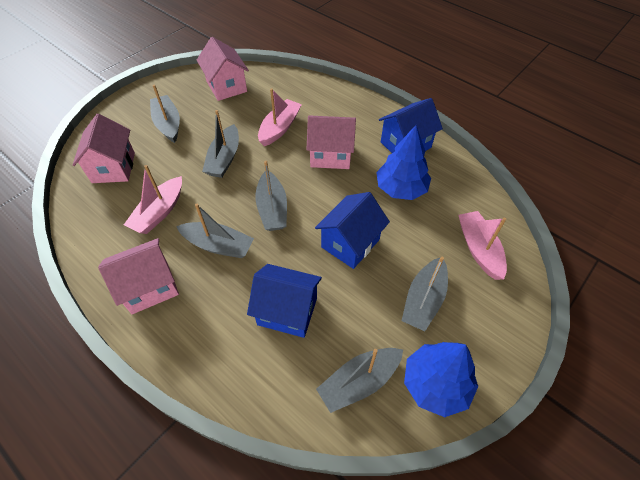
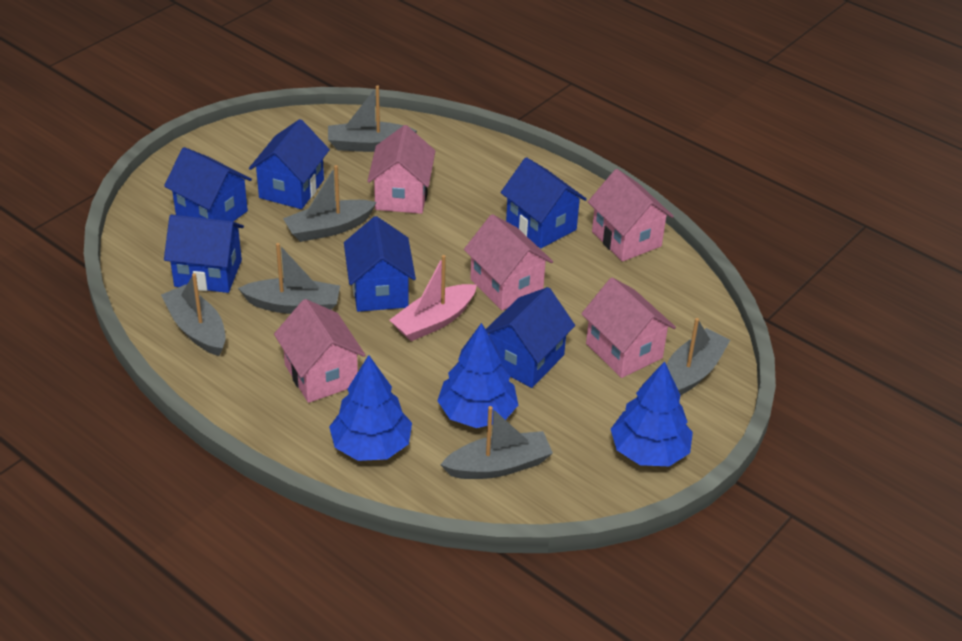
blue house: [247,264,322,338] [315,192,390,269] [379,98,443,153] = 3 -> [164,147,252,222] [164,214,244,293] [249,119,330,209] [344,216,416,312] [486,287,575,388] [501,157,587,248] = 6
blue tree: [376,125,431,200] [404,342,478,417] = 2 -> [329,355,412,461] [437,323,518,428] [611,361,693,466] = 3
pink boat: [124,165,182,234] [258,88,302,146] [458,211,507,280] = 3 -> [389,255,477,341] = 1
pink house: [73,114,135,183] [98,238,179,314] [197,37,249,101] [306,115,356,169] = 4 -> [274,299,365,403] [367,125,435,214] [464,214,553,310] [581,278,676,378] [588,169,674,262] = 5

